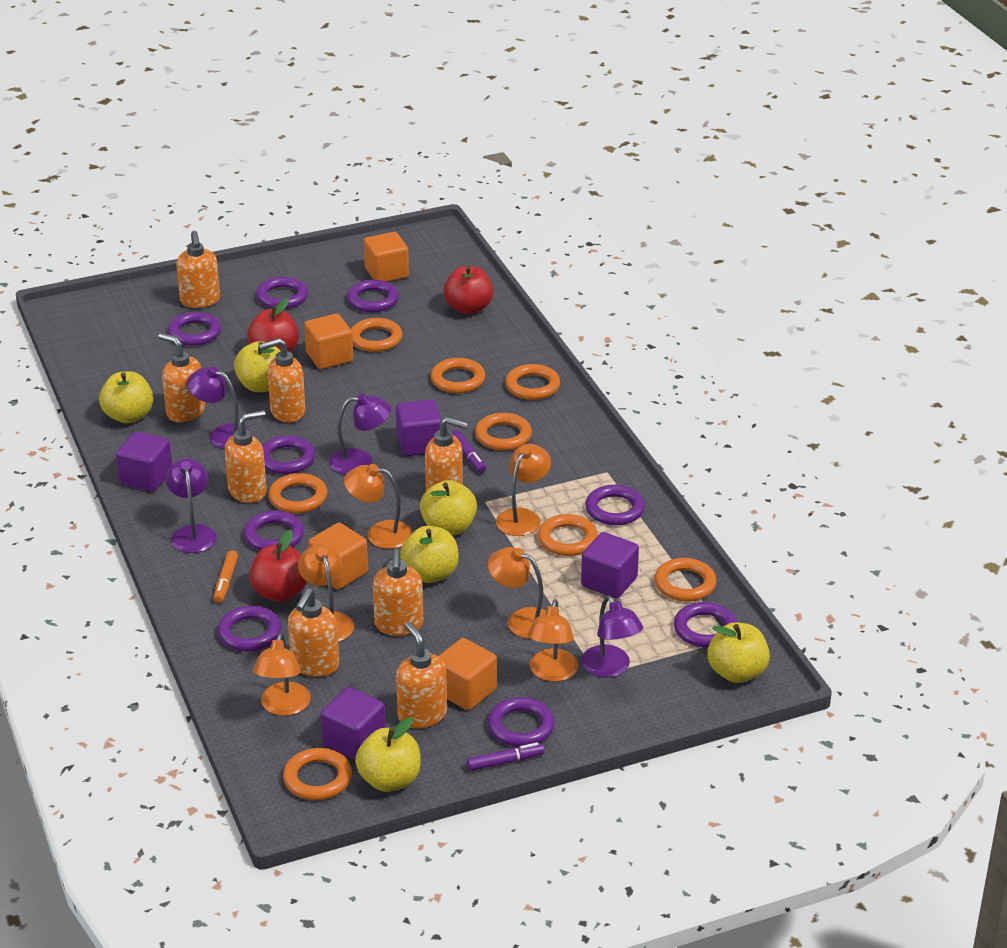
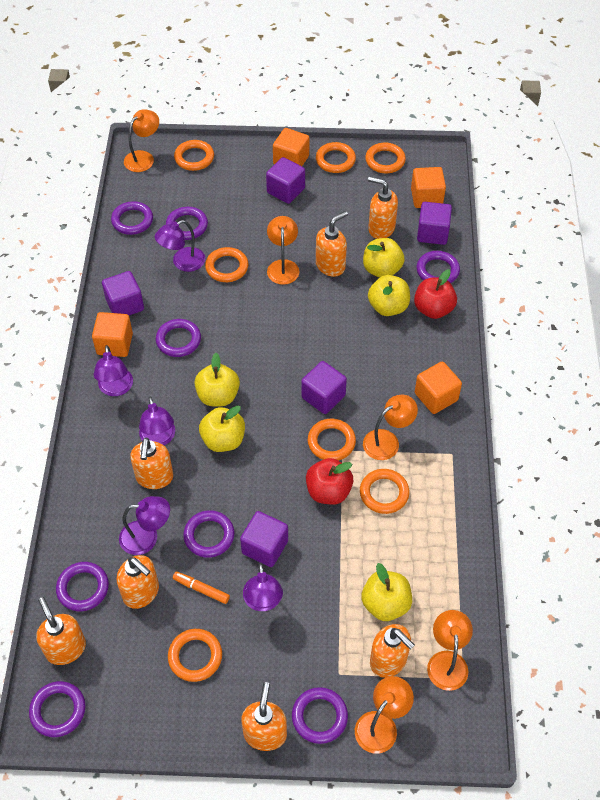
orange lamp: [253,633,311,716] [298,544,354,642] [344,464,412,549] [487,547,546,639] [496,444,551,536] [527,599,578,682] = 6 -> [124,109,159,172] [267,216,300,285] [355,676,414,754] [363,395,418,460] [427,610,473,691] = 5
orange ring: [268,473,327,513] [283,748,352,800] [351,318,402,352] [431,358,485,393] [475,413,532,450] [505,364,560,400] [538,514,598,556] [654,558,717,602] = 8 -> [168,629,222,682] [174,140,214,171] [205,247,248,282] [308,419,356,461] [316,142,356,173] [360,469,409,514] [365,143,406,173] = 7
orange soap dispenser: [158,333,205,422] [176,231,220,308] [225,410,267,503] [259,338,305,423] [288,588,339,677] [373,549,423,636] [396,622,447,728] [425,417,469,491] = 8 -> [36,597,86,665] [117,555,159,609] [130,437,173,489] [241,682,287,751] [316,211,348,277] [368,176,398,239] [370,624,415,678] = 7
purple cube: [116,432,172,492] [321,687,386,760] [396,400,441,456] [581,532,639,599] = 4 -> [102,271,144,315] [240,511,288,567] [266,157,305,204] [301,361,347,414] [417,202,452,245] = 5
purple lamp: [166,458,217,553] [187,366,250,449] [329,394,391,475] [581,595,643,677] = 4 -> [93,345,133,396] [119,496,170,555] [139,397,175,445] [155,220,205,272] [243,562,283,611] = 5
purple marker: [452,430,486,473] [467,742,545,771] = 2 -> none = 0
purple ring: [168,312,221,346] [218,606,282,651] [244,510,304,551] [256,277,308,309] [262,436,315,474] [347,280,399,312] [488,697,555,747] [585,485,645,525] [674,602,737,648] = 9 -> [29,681,86,737] [56,562,109,611] [111,201,153,235] [156,319,201,357] [166,207,208,240] [183,510,234,558] [292,687,348,744] [417,251,460,283] = 8
red apple: [247,298,299,352] [249,530,307,602] [444,266,493,314] = 3 -> [306,458,353,505] [414,269,457,319] = 2
yellow apple: [99,371,153,423] [234,341,281,392] [355,717,421,792] [400,526,459,583] [420,480,477,536] [707,623,770,683] = 6 -> [195,353,240,406] [199,406,245,452] [361,563,412,621] [363,238,405,278] [368,275,410,316] = 5

